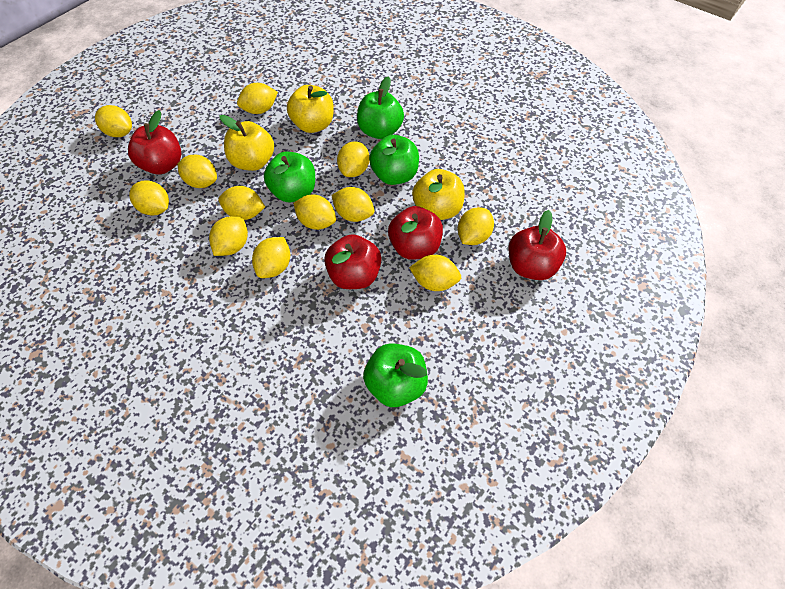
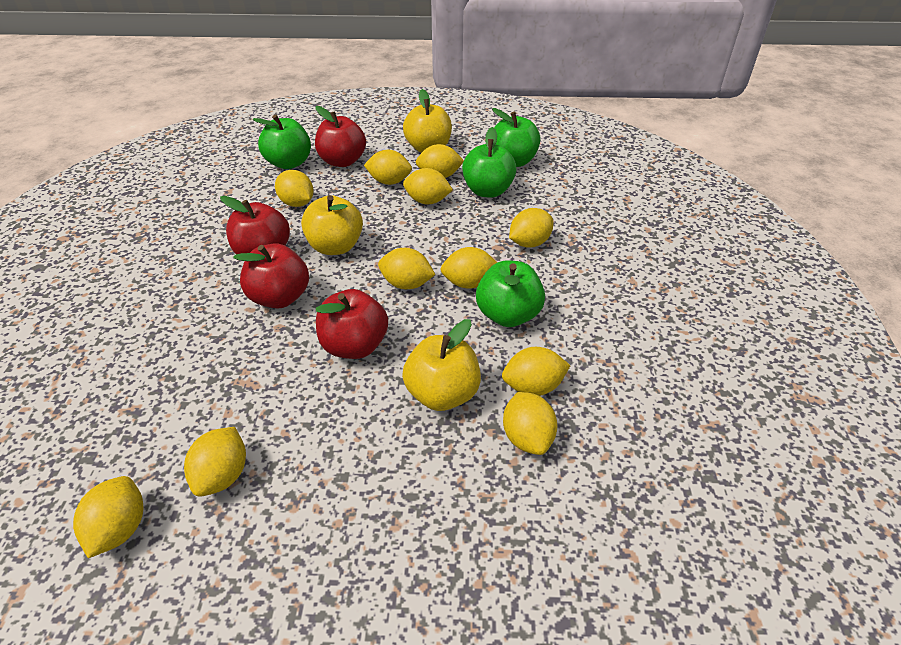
yellow lemon: [95,105,132,137] [129,181,169,215] [178,155,217,188] [209,216,248,256] [218,186,265,220] [237,83,278,114] [252,237,290,278] [293,194,336,230] [331,187,374,222] [337,141,370,177] [409,255,461,291] [457,207,494,245] = 12 -> [73,476,143,558] [184,427,246,497] [275,170,314,207] [364,150,412,185] [378,248,435,289] [403,168,453,205] [416,144,464,178] [440,247,497,289] [502,347,571,396] [503,392,557,455] [509,208,553,248] = 11

